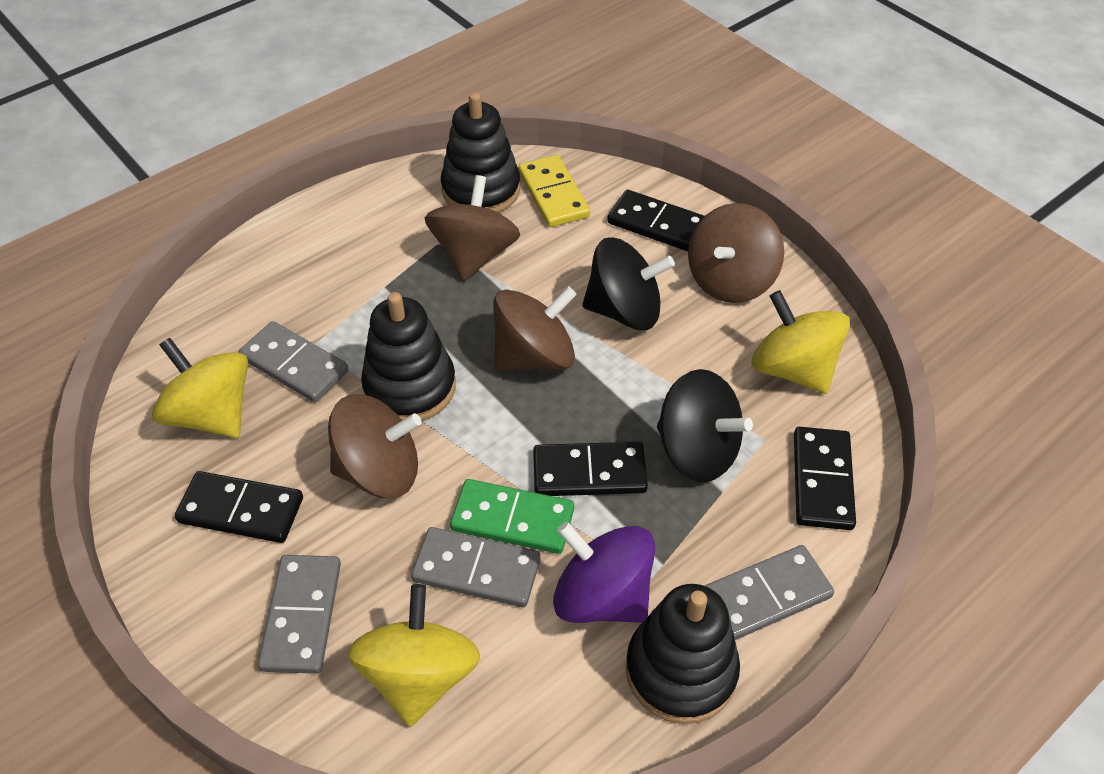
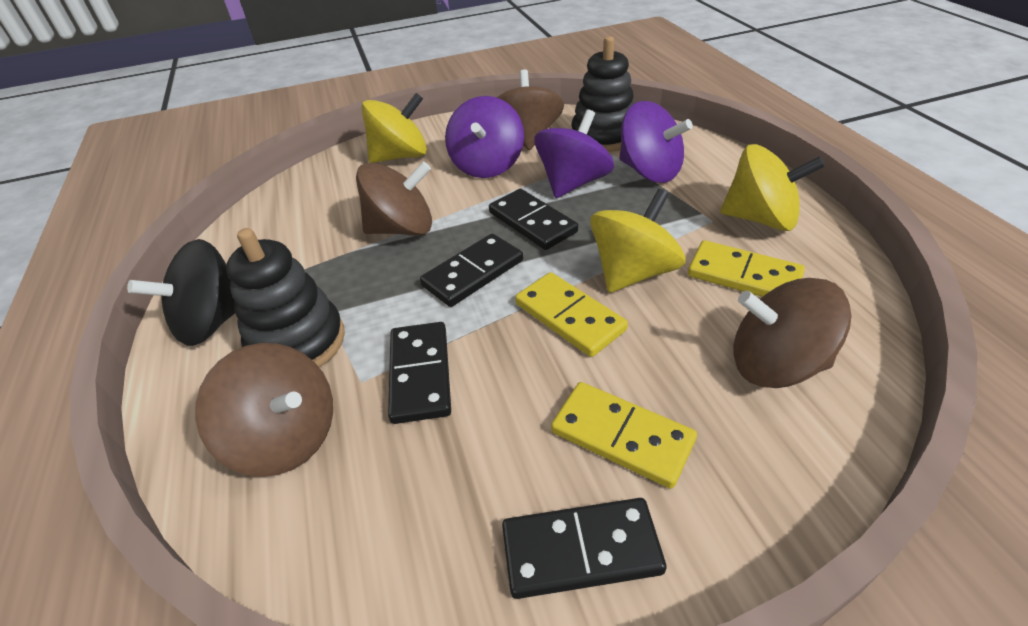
black spinning top: [582,237,675,330] [657,369,753,482] = 2 -> [127,239,235,346] = 1
black stacking toy: [361,292,456,421] [441,92,521,213] [626,584,740,724] = 3 -> [226,228,345,367] [571,36,634,152] = 2
green domino: [450,479,574,554] = 1 -> none = 0
grey domino: [239,321,349,402] [258,555,341,674] [411,527,541,607] [705,545,834,640] = 4 -> none = 0
purple spinning top: [553,522,655,623] = 1 -> [445,96,524,178] [534,109,614,198] [619,101,693,183] = 3
yellow domino: [518,155,590,227] = 1 -> [515,272,628,357] [551,382,697,489] [688,240,805,297] = 3

